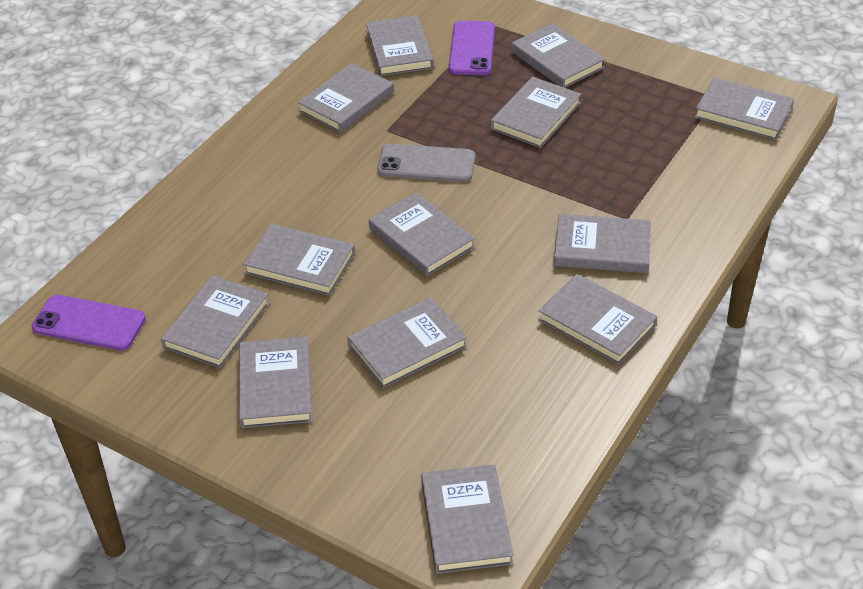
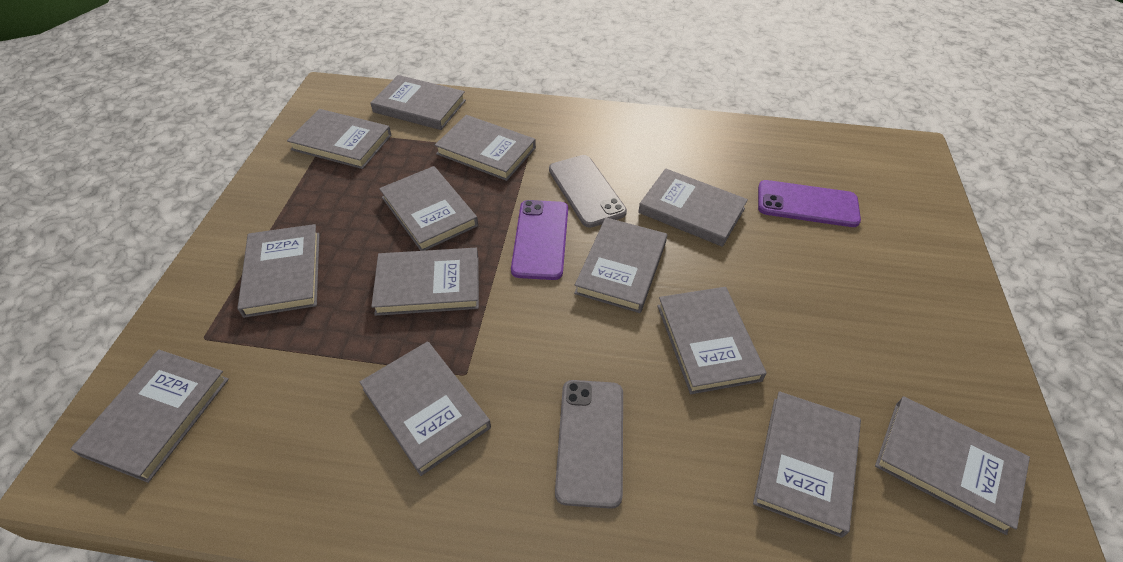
grey phone: [377,144,475,182] = 1 -> [549,155,627,228] [555,380,623,509] = 2

